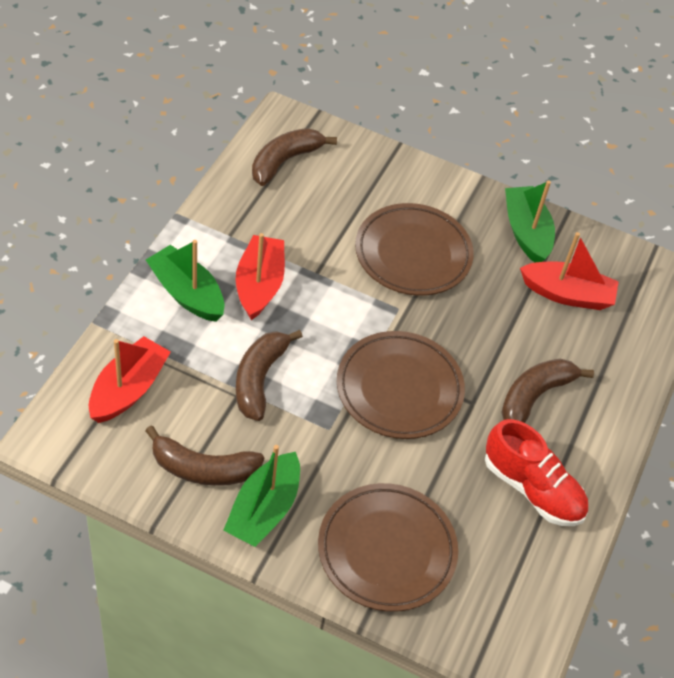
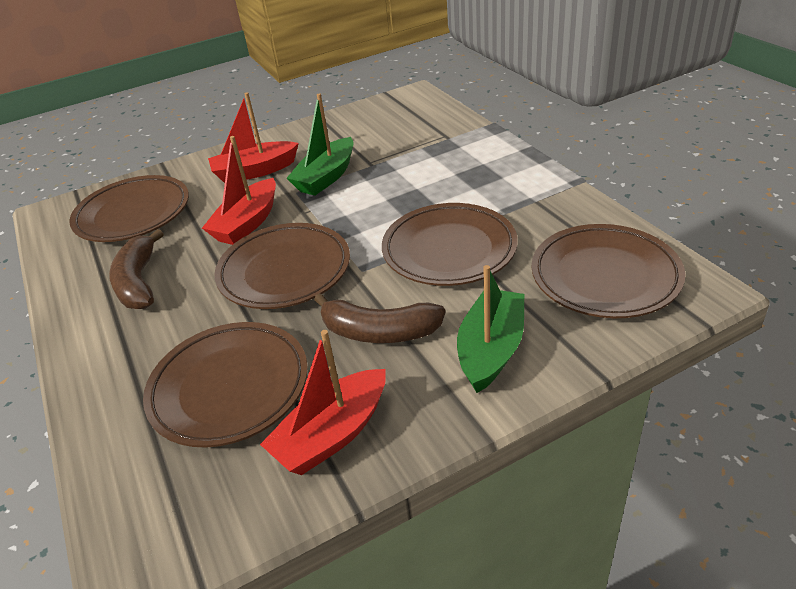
brown banana: [145,426,264,486] [236,330,303,421] [252,128,337,186] [501,359,594,423] = 4 -> [109,229,164,309] [314,293,446,343] = 2
brown plate: [318,483,458,612] [337,331,465,439] [355,203,474,296] = 3 -> [69,175,189,242] [143,322,308,447] [214,223,350,309] [382,203,518,286] [532,224,685,318] = 5
green boat: [146,240,225,322] [223,445,300,547] [505,180,555,263] = 3 -> [287,94,354,196] [457,265,524,393] = 2
red shoe: [485,419,588,526] = 1 -> none = 0

